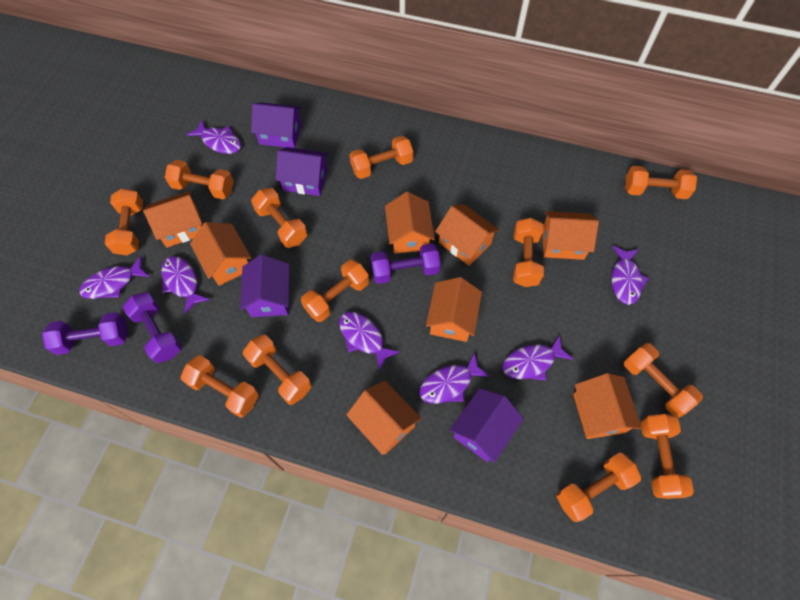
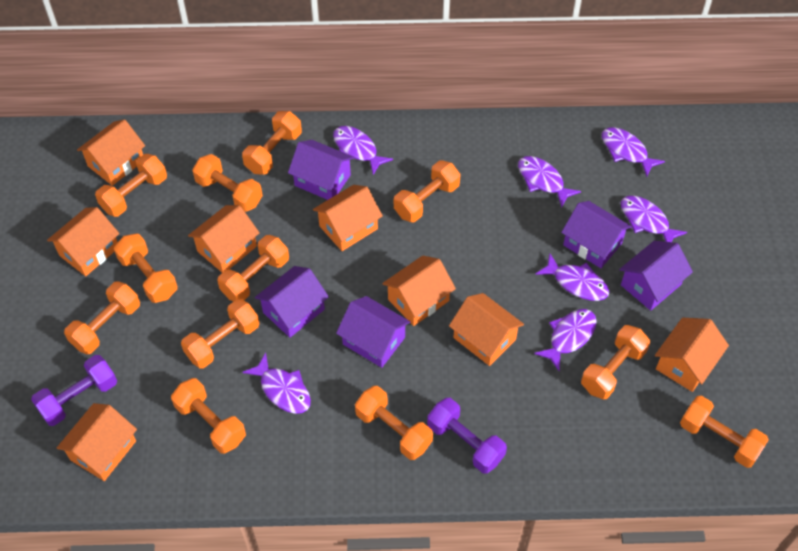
purple dumbbell: [42,312,128,355] [122,292,181,363] [371,243,441,284] = 3 -> [31,355,117,426] [427,398,507,474] = 2
purple house: [240,255,289,317] [251,102,302,148] [276,147,329,196] [450,388,524,463] = 4 -> [255,266,329,338] [288,140,354,200] [336,296,410,368] [561,201,632,268] [619,241,693,311] = 5

